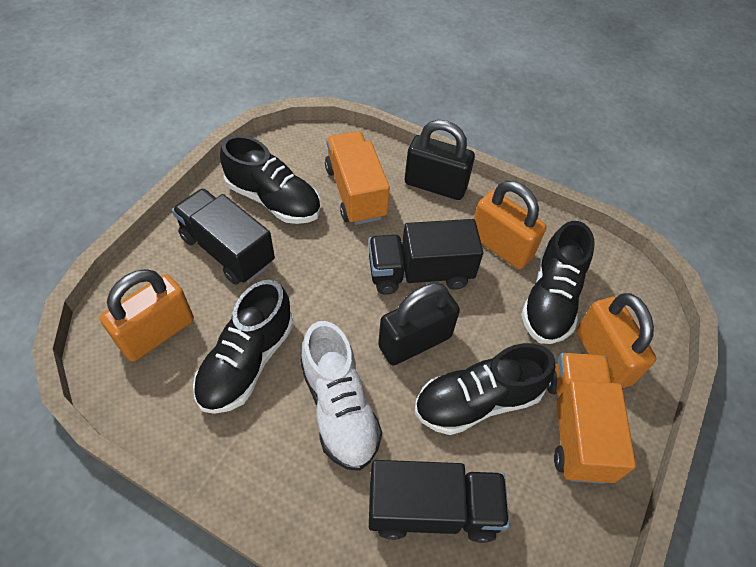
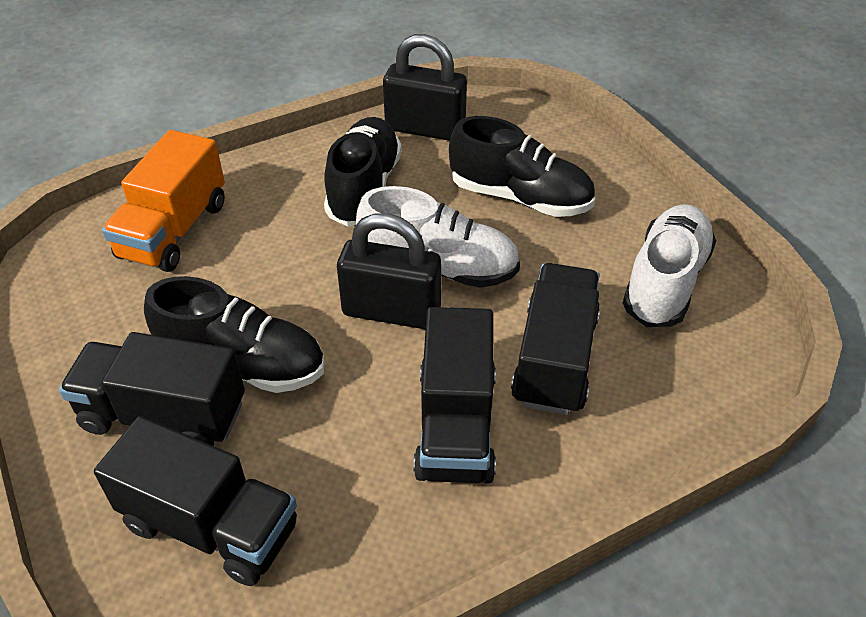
black shoe: [193,280,294,414] [220,135,321,224] [415,343,555,435] [521,221,595,344] = 4 -> [144,276,324,393] [324,117,402,227] [449,116,595,217] = 3
black truck: [172,188,275,285] [368,219,483,295] [369,460,510,543] = 3 -> [59,332,245,446] [94,416,297,586] [413,307,496,484] [511,263,600,415] = 4
orange padlock: [100,269,194,361] [474,181,547,269] [576,293,656,388] = 3 -> none = 0
orange truck: [325,131,390,225] [547,353,636,484] = 2 -> [102,130,225,272] = 1
white shoe: [300,321,382,471] = 1 -> [356,186,520,288] [623,204,716,327] = 2

